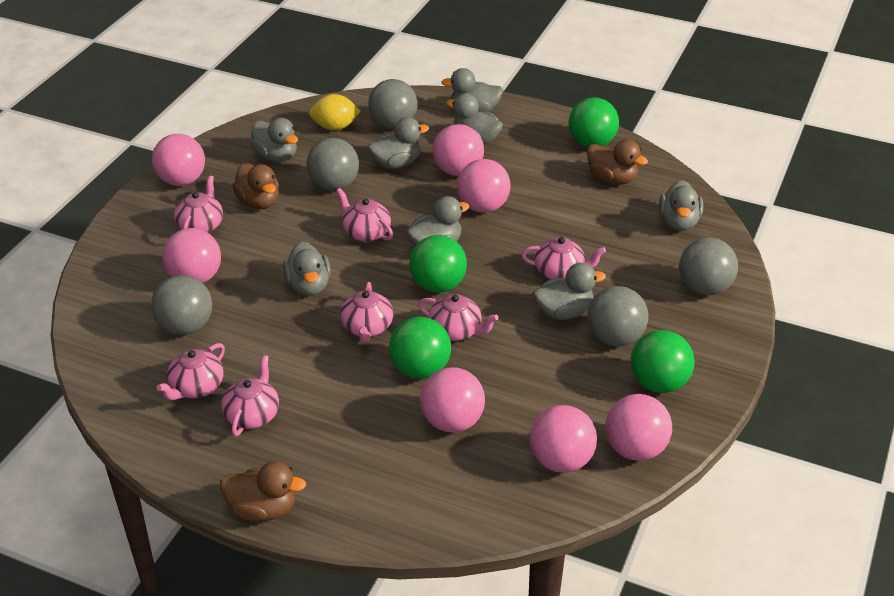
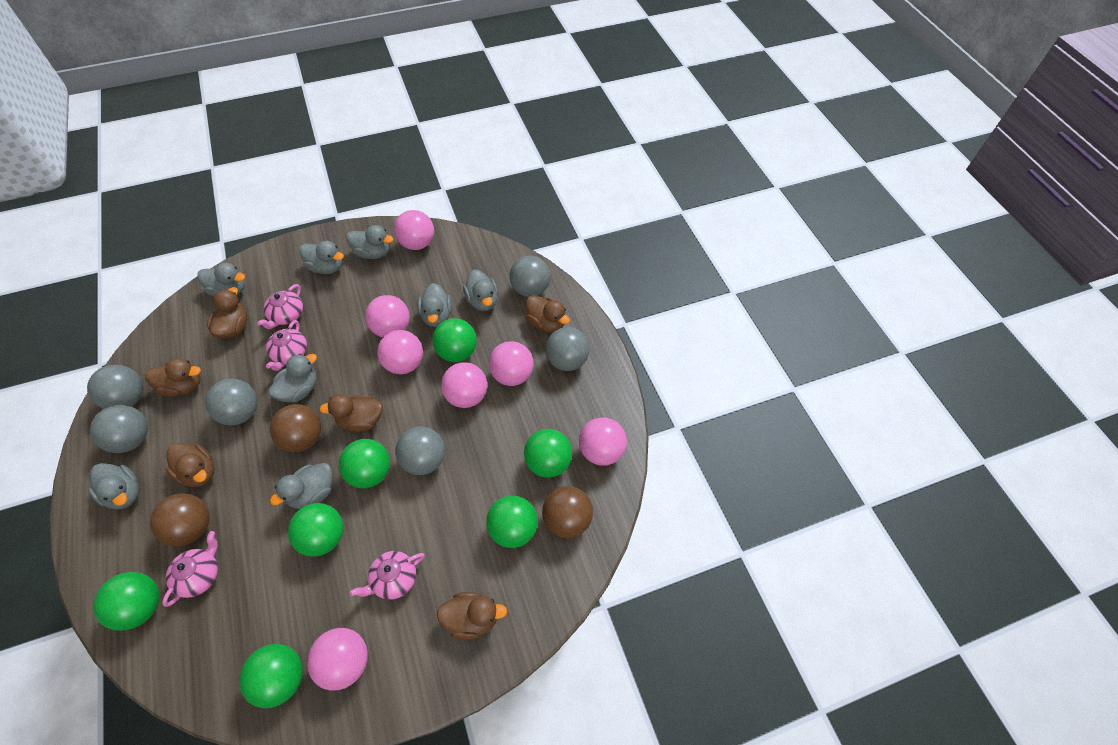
brown ball: none = 0 -> [150,493,210,547] [270,404,321,452] [542,486,593,538] = 3
brown duck: [220,462,306,521] [232,163,279,209] [587,139,648,184] = 3 -> [145,358,201,397] [166,443,214,487] [207,287,247,338] [320,394,383,432] [437,592,507,640] [526,295,570,333] = 6
green ball: [389,317,451,379] [409,235,467,293] [569,97,619,147] [630,330,695,393] = 4 -> [93,572,160,631] [239,644,303,708] [288,503,343,557] [339,439,390,488] [432,318,477,362] [486,496,538,548] [524,429,572,478] = 7
grey ball: [151,275,212,335] [307,138,359,190] [368,79,418,129] [587,286,648,346] [679,237,738,295] = 5 -> [87,365,143,409] [90,405,148,453] [205,379,257,425] [395,426,445,475] [509,256,550,297] [546,327,590,371] = 6
pink teapot: [156,343,225,400] [174,176,223,233] [221,355,279,436] [336,188,393,242] [340,282,393,342] [418,294,499,341] [521,237,606,279] = 7 -> [162,531,218,607] [257,284,303,329] [266,320,307,371] [349,551,425,600] = 4
yellow lemon: [309,94,361,130] = 1 -> none = 0

